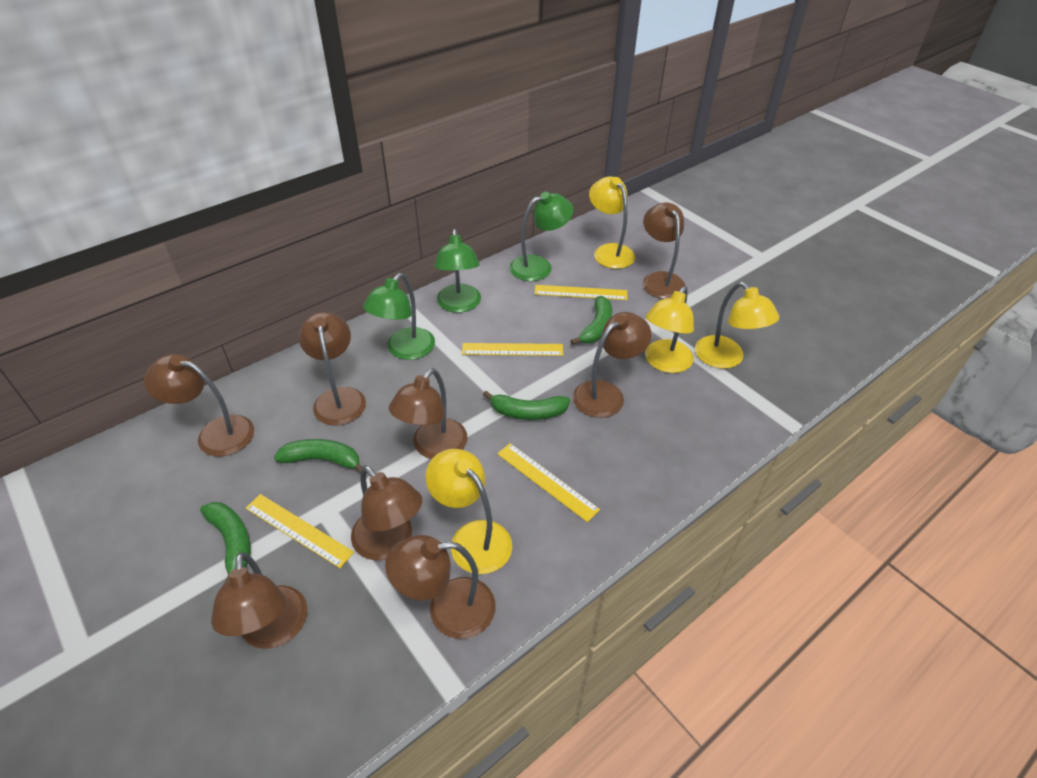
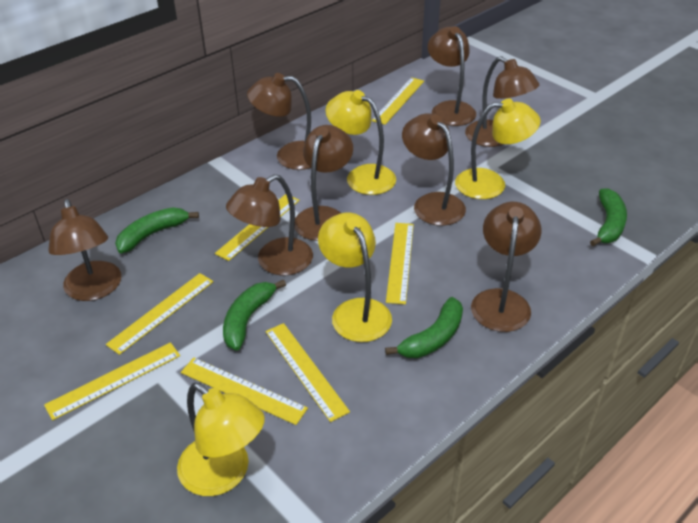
green lamp: [363,273,435,360] [434,229,481,313] [510,192,574,281] = 3 -> none = 0
yellow ruler: [246,494,354,568] [462,343,563,356] [497,443,600,522] [534,285,628,300] = 4 -> [44,342,180,420] [106,273,213,355] [181,358,308,425] [215,194,300,261] [265,323,350,422] [372,77,424,125] [386,223,414,305] = 7

